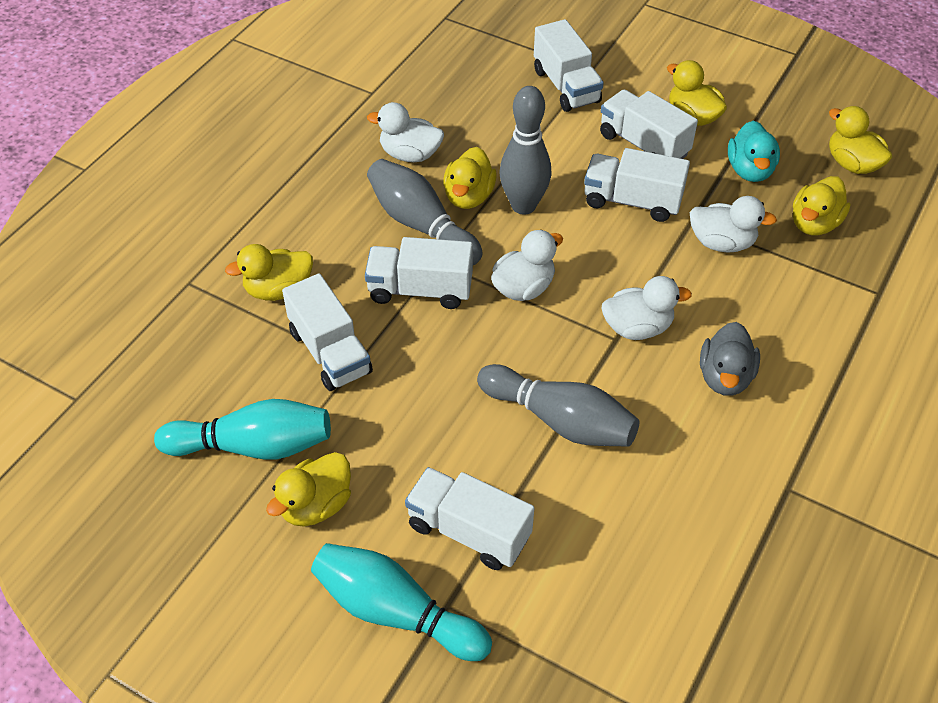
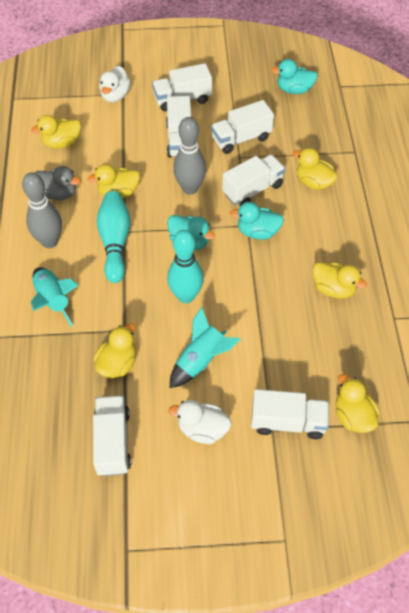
grey bowling pin: [367,159,483,265] [477,364,639,447] [500,86,551,215] = 3 -> [22,172,62,248] [173,117,206,195] = 2
turquoise duck: [728,120,780,182] = 1 -> [167,215,215,250] [230,202,284,240] [271,59,318,94] = 3
turquoise rocket: none = 0 -> [31,267,78,327] [170,307,241,388] = 2
white duck: [367,102,444,162] [491,230,563,301] [602,276,692,340] [690,196,777,253] = 4 -> [99,66,131,102] [168,400,232,444] = 2

